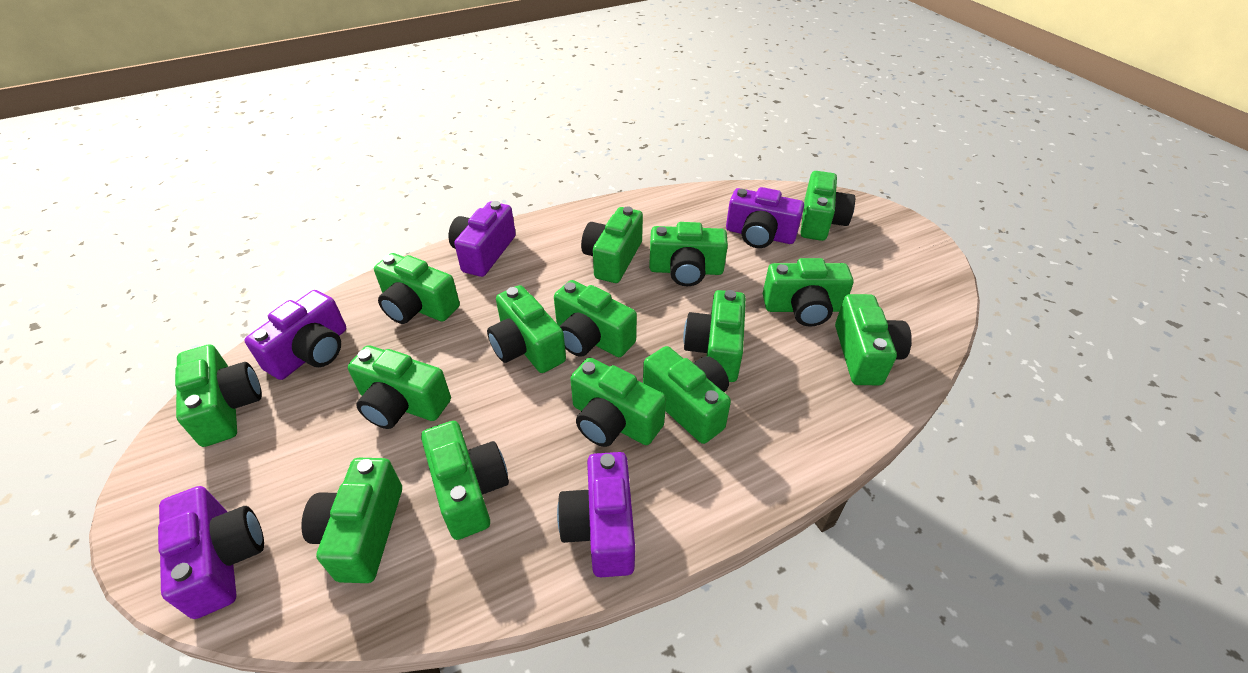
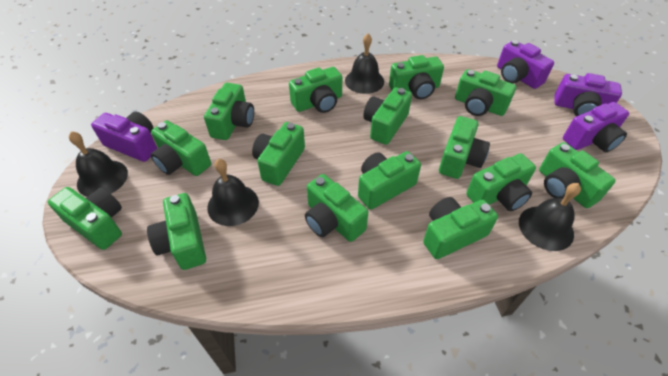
black bell: none = 0 -> [69,131,128,197] [207,159,259,226] [345,33,384,94] [519,183,581,251] = 4
purple camera: [158,486,264,619] [244,290,346,380] [449,201,516,277] [557,452,635,577] [726,187,804,248] = 5 -> [91,112,157,162] [497,40,554,89] [554,73,622,116] [563,102,629,152] = 4

